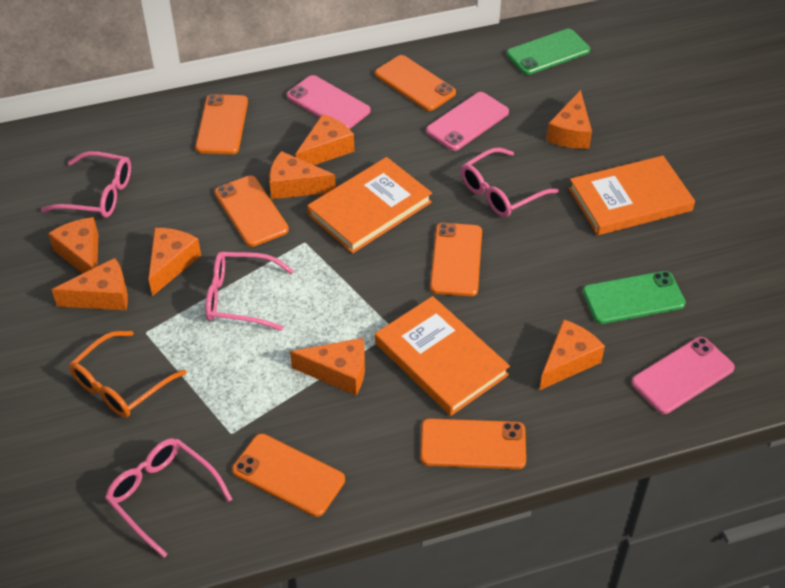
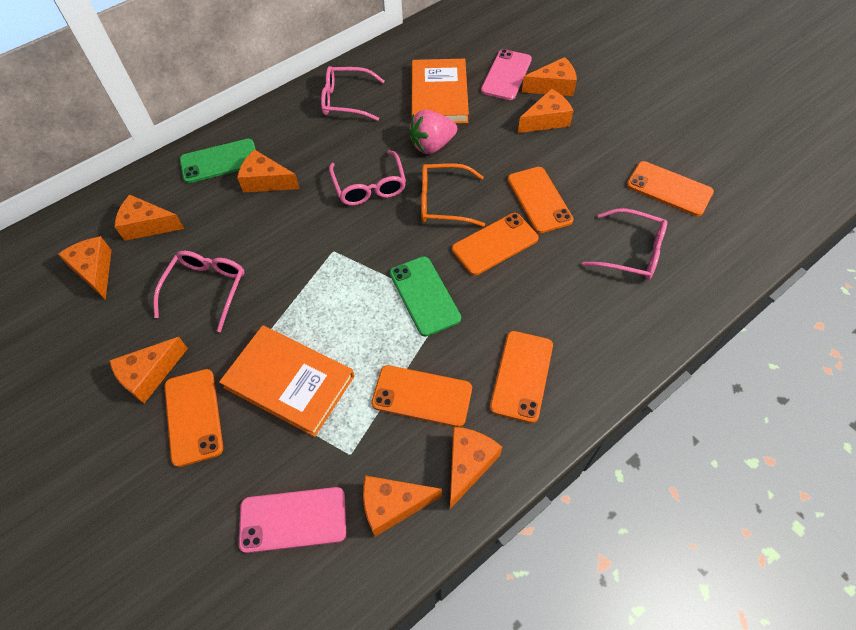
orange book: [307,157,432,254] [375,296,510,416] [569,156,695,235] = 3 -> [219,325,354,437] [411,59,469,123] = 2
pink phone: [287,75,371,129] [426,92,509,151] [631,337,735,414] = 3 -> [239,487,346,553] [481,49,532,100] = 2
pink strawberry: none = 0 -> [409,110,457,154] = 1

